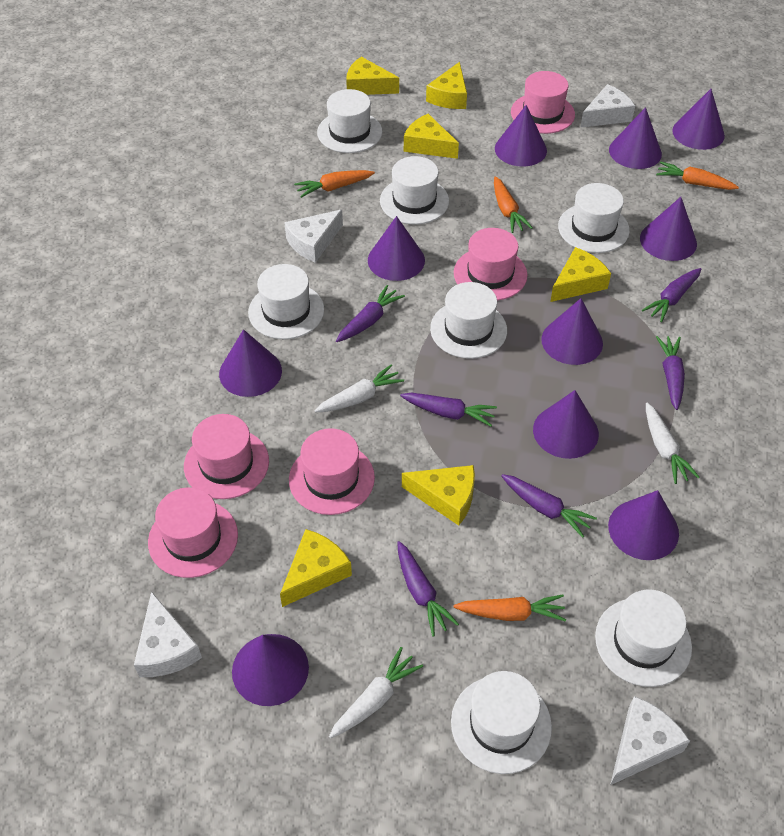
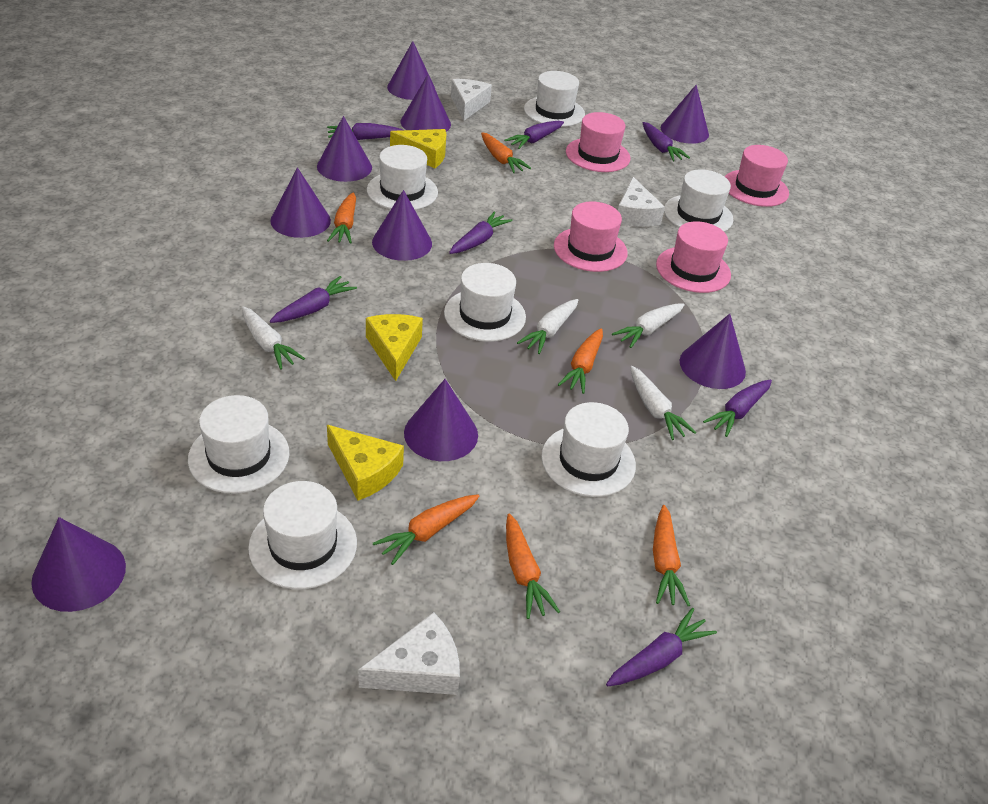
orange carrot: [294,170,375,198] [453,594,566,622] [494,176,533,233] [656,162,739,190] = 4 -> [327,192,356,244] [373,494,479,565] [481,132,531,173] [506,513,560,619] [558,328,603,394] [653,505,690,606] = 6
pink hat: [148,487,238,578] [184,414,269,499] [289,428,375,515] [454,228,528,300] [511,71,575,134] = 5 -> [554,201,628,272] [566,112,630,172] [656,221,731,293] [725,145,789,207] = 4
purple carrot: [336,285,405,342] [397,541,459,637] [400,393,497,426] [501,474,597,538] [642,268,701,322] [656,336,685,410] = 6 -> [270,276,357,323] [327,123,403,140] [449,211,512,254] [505,121,564,149] [606,608,717,686] [643,122,690,161] [703,380,772,437] = 7
purple cone: [219,329,282,397] [232,634,309,706] [368,216,425,281] [495,105,547,166] [533,390,599,459] [541,298,603,365] [608,490,679,560] [609,107,662,169] [640,197,697,261] [672,89,725,150] = 10 -> [31,517,126,612] [270,167,331,238] [317,116,372,182] [372,190,432,261] [387,41,435,100] [401,75,451,132] [404,379,478,461] [661,85,709,144] [680,314,746,389] = 9
white carrot: [314,364,404,412] [329,647,423,738] [646,403,700,484] = 3 -> [242,306,305,370] [517,299,578,354] [612,303,685,348] [630,366,696,440] = 4
white cheese: [134,591,202,677] [284,210,343,263] [580,84,635,128] [610,696,690,785] = 4 -> [358,612,460,695] [451,79,492,121] [618,177,665,227] = 3
yellow cheese: [280,529,352,607] [346,57,399,95] [402,465,475,526] [404,114,459,159] [426,62,467,109] [550,247,611,302] = 6 -> [327,425,404,501] [366,314,423,381] [390,129,446,168] = 3

